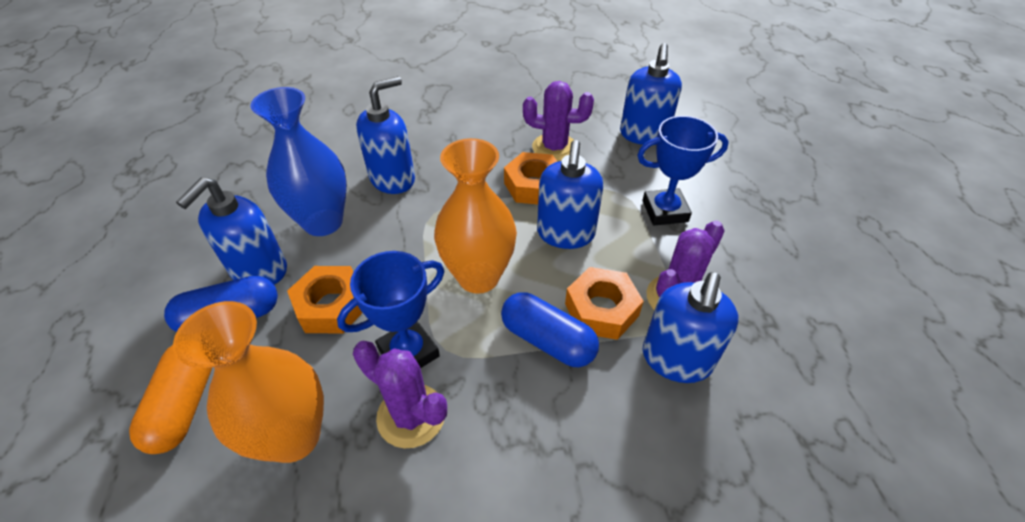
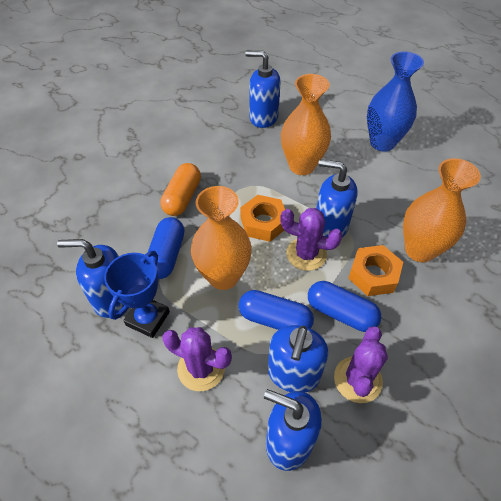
blue capsule: [164,275,278,332] [501,292,599,367] = 2 -> [147,217,184,279] [239,290,314,330] [308,281,381,332] = 3
blue trophy: [337,251,444,368] [637,116,729,225] = 2 -> [104,251,170,338] = 1
orange nut: [287,266,362,333] [504,152,558,204] [565,267,644,340] = 3 -> [240,195,285,242] [348,245,403,296] = 2
orange vase: [173,301,324,463] [434,138,517,294] = 2 -> [191,186,252,290] [281,74,331,175] [403,158,481,262] = 3

